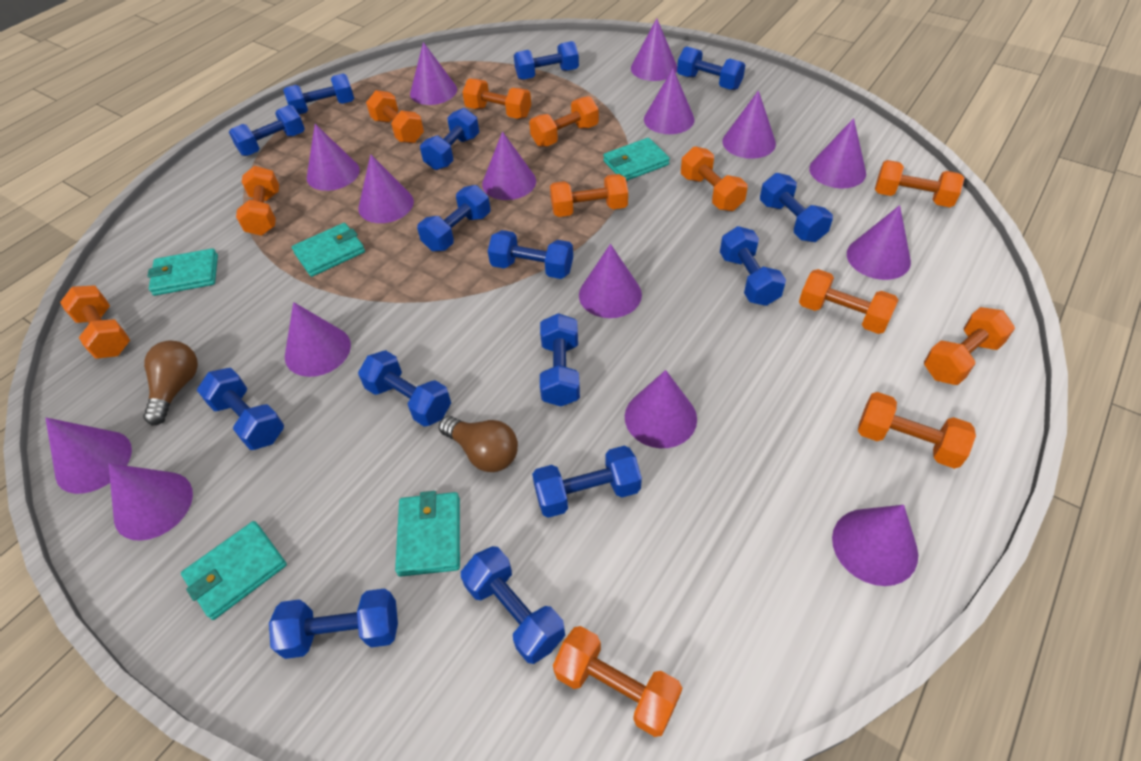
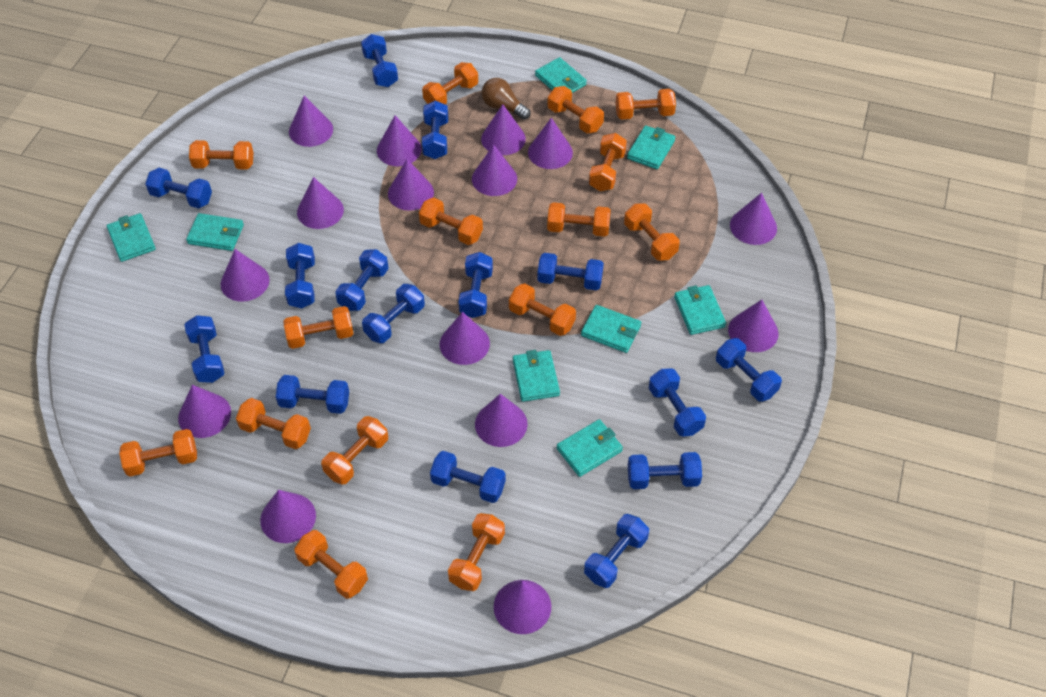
brown light bulb: [143,341,198,425] [439,416,518,472] = 2 -> [482,78,531,120] = 1
orange dumbbell: [60,285,130,358] [236,166,279,236] [366,90,424,143] [462,78,531,119] [529,96,599,147] [550,174,628,217] [553,626,682,737] [681,146,748,211] [799,269,898,334] [858,392,976,469] [875,160,965,207] [924,307,1015,385] = 12 -> [119,429,197,477] [189,140,253,170] [236,398,311,449] [283,306,353,349] [294,530,368,599] [321,416,388,485] [419,198,483,245] [422,62,478,105] [448,513,505,591] [509,283,576,336] [547,202,611,237] [548,86,604,133] [589,133,627,191] [615,89,676,120] [624,203,680,261] = 15
turquoise wallet: [147,248,218,296] [181,521,287,620] [292,223,365,277] [395,491,460,577] [603,138,670,181] = 5 -> [107,213,156,262] [186,213,244,251] [513,350,560,402] [535,57,587,93] [557,419,623,477] [581,305,641,353] [627,125,675,169] [674,285,726,335] = 8

